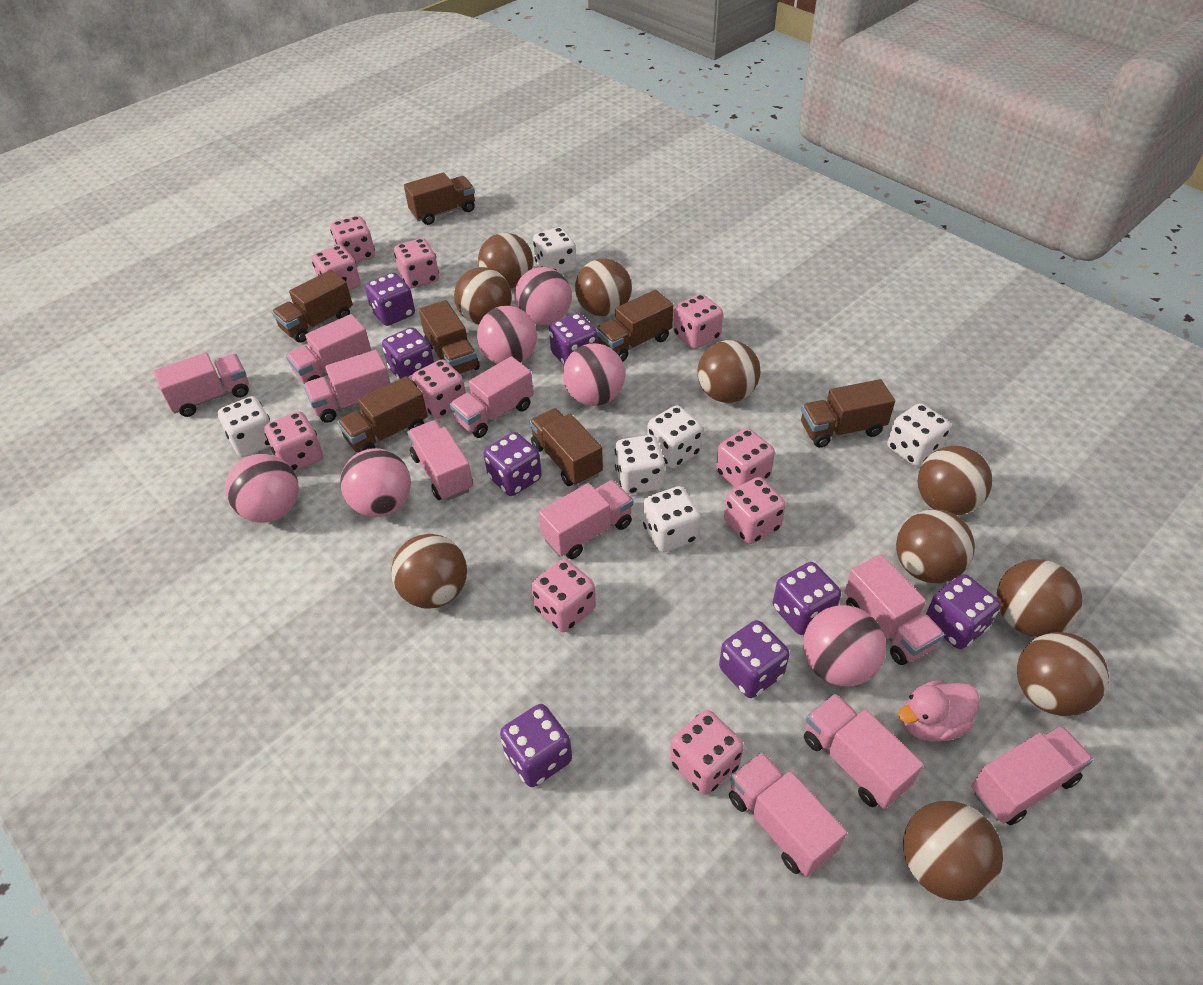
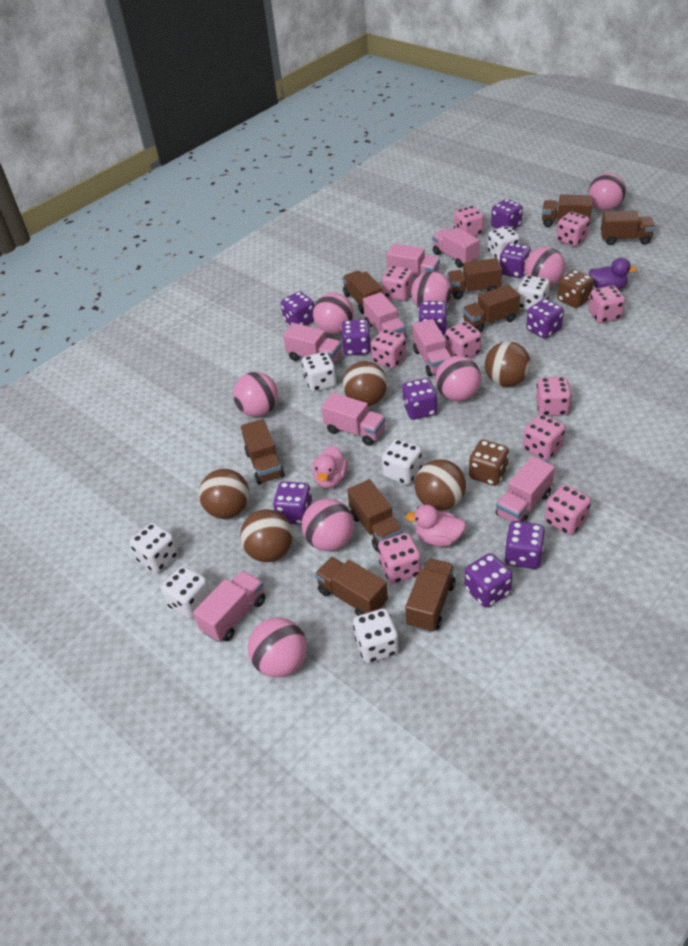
brown ball: [391,534,467,609] [454,267,512,325] [478,233,533,289] [575,258,632,316] [698,340,760,403] [896,509,975,583] [903,801,1003,901] [918,446,992,515] [997,559,1082,637] [1017,632,1109,716] = 10 -> [199,469,250,519] [240,509,293,562] [342,361,387,406] [415,459,466,511] [485,341,531,387] = 5
brown dice: none = 0 -> [469,440,509,486] [557,270,594,308] = 2
brown truck: [272,270,353,343] [337,376,428,452] [404,172,475,225] [419,300,480,374] [529,408,603,486] [596,290,673,362] [801,379,895,448] = 7 -> [241,419,285,485] [315,557,388,616] [342,271,383,314] [347,479,403,552] [405,558,456,633] [447,258,502,299] [463,285,520,333] [542,194,593,227] [601,210,655,245] = 9
pink ball: [226,454,299,523] [340,448,411,517] [477,306,537,364] [515,267,572,325] [563,343,625,406] [803,605,886,686] = 6 -> [233,372,278,417] [248,617,307,678] [302,499,354,551] [313,293,354,334] [411,271,452,308] [435,356,481,401] [524,247,565,287] [588,173,626,211] = 8
pink duck: [898,680,980,742] = 1 -> [312,445,348,488] [406,504,466,547] = 2
pink truck: [153,352,249,417] [286,314,371,384] [303,350,391,423] [407,420,473,501] [450,356,534,438] [539,480,633,559] [729,752,847,877] [804,693,924,809] [844,554,945,665] [971,725,1094,825] = 10 -> [193,570,265,642] [283,323,342,364] [321,393,386,446] [363,292,407,338] [387,244,440,277] [413,319,451,376] [432,228,480,268] [496,456,555,522] = 8
purple dice: [365,272,415,326] [382,327,434,382] [484,432,542,496] [500,704,572,787] [549,313,598,365] [719,620,790,698] [773,562,841,635] [926,574,1001,649] = 8 -> [273,481,313,525] [281,291,314,326] [341,319,371,356] [402,378,438,420] [418,301,447,335] [465,553,513,608] [491,199,523,230] [500,243,531,278] [504,521,545,569] [526,299,564,339] = 10
purple duck: none = 0 -> [589,258,637,290] = 1
white dice: [218,396,270,457] [533,227,576,274] [615,435,665,495] [643,486,701,552] [647,405,703,468] [888,403,951,466] = 6 -> [130,523,178,573] [161,566,211,619] [302,352,336,392] [353,608,399,663] [382,439,422,485] [488,226,520,261] [517,275,550,310] = 7

